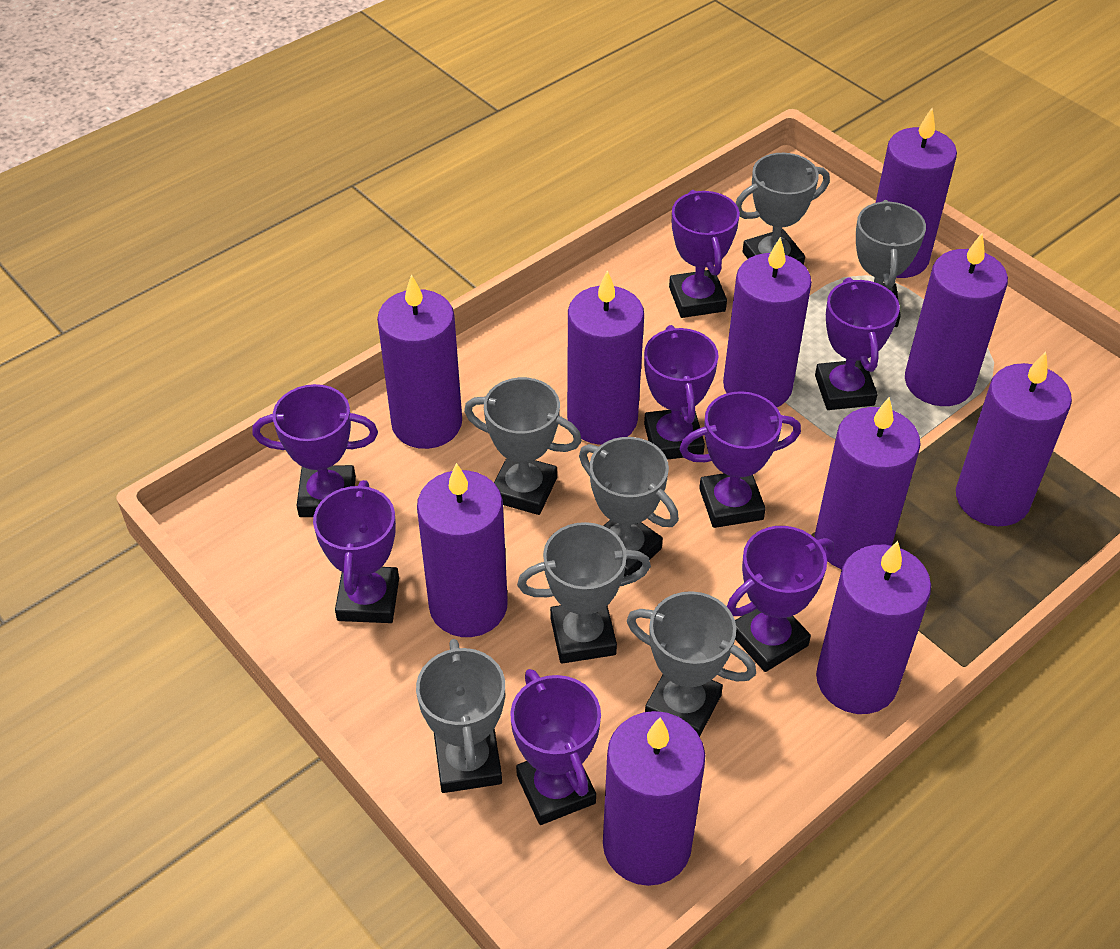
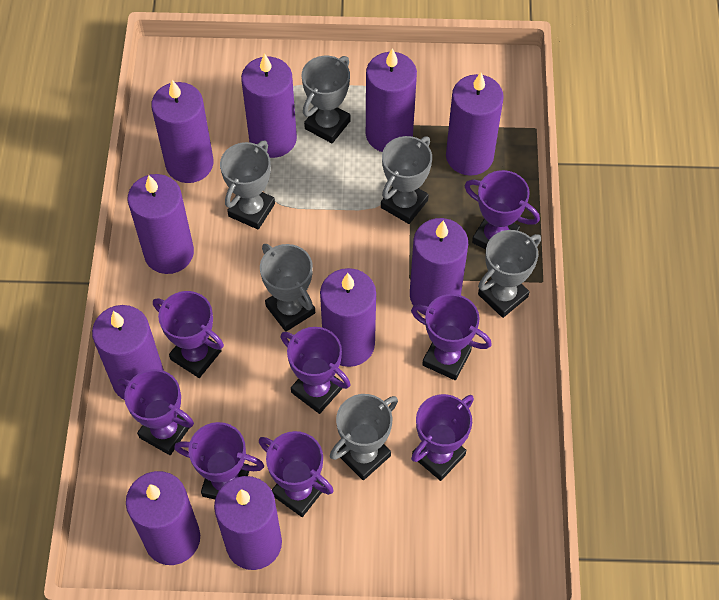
grey trophy: [416,639,505,793] [464,377,582,515] [517,522,651,664] [579,437,679,576] [627,591,756,737] [736,153,830,265] [856,200,926,327] = 7 -> [220,141,275,230] [260,244,315,332] [302,56,351,143] [330,394,398,480] [381,136,432,224] [478,230,541,318] = 6

